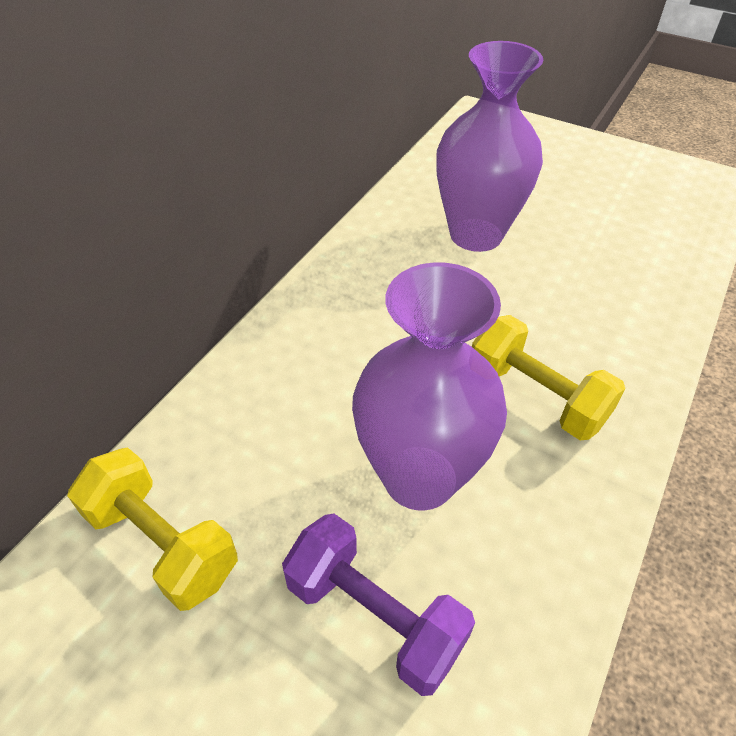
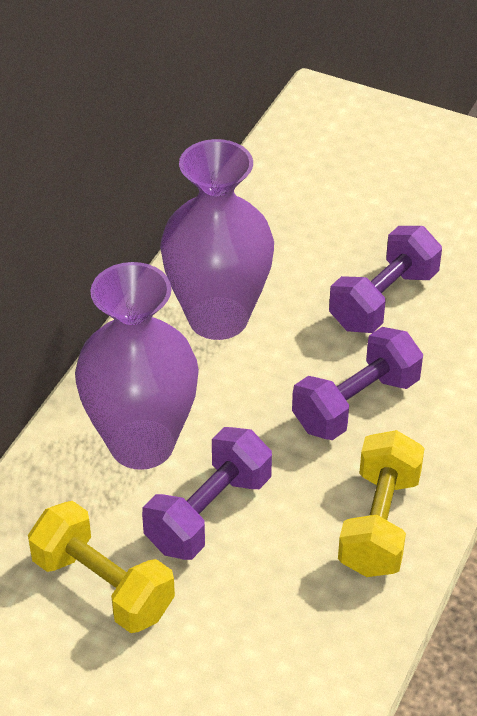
purple dumbbell: [282,513,475,696] = 1 -> [142,427,272,560] [292,327,423,440] [329,226,442,333] = 3

